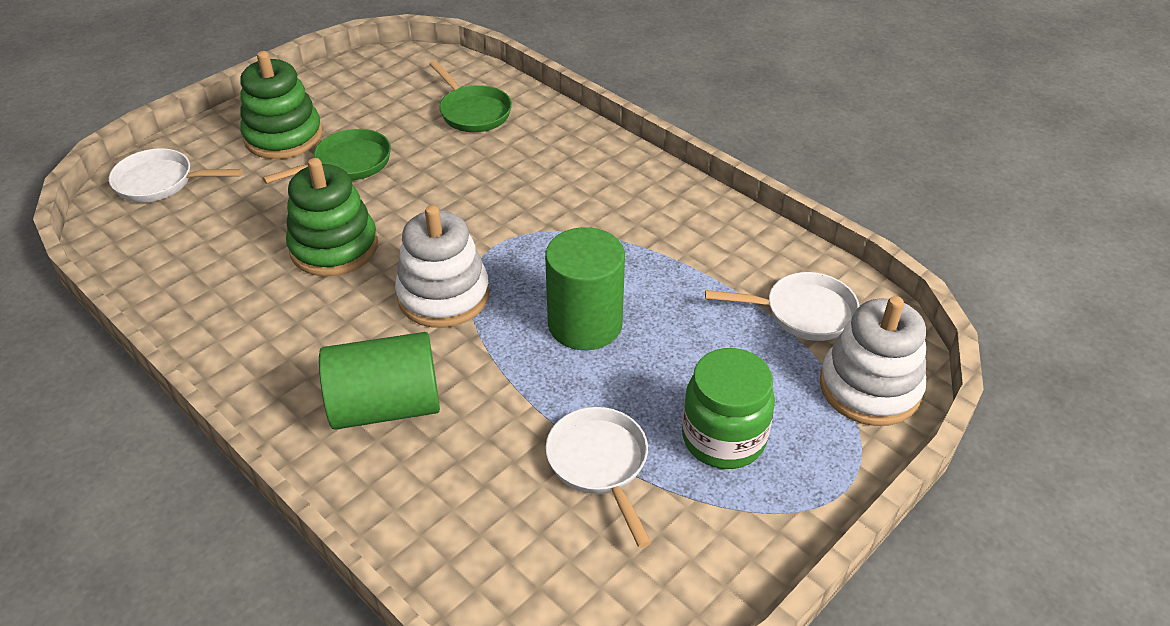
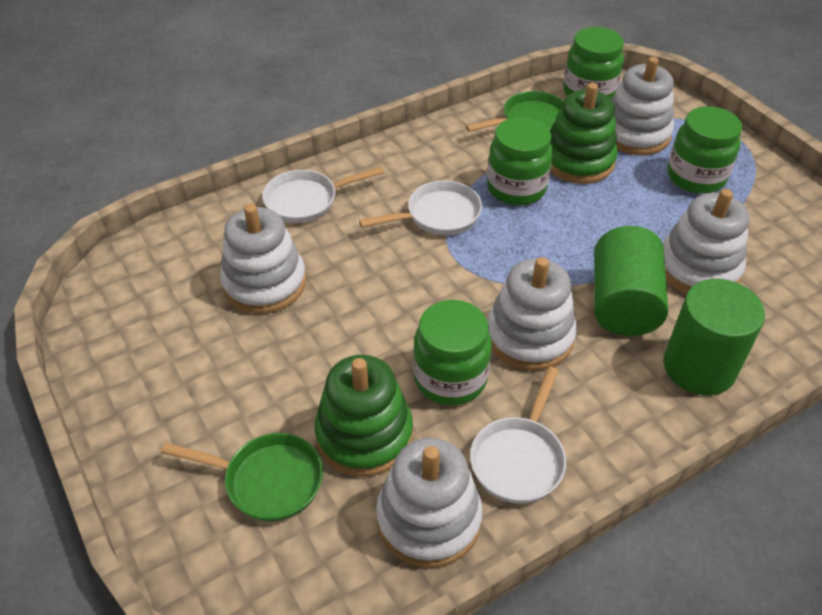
green jar: [682,348,775,469] = 1 -> [413,300,492,405] [487,117,553,205] [563,27,624,99] [667,106,742,194] = 4
white stacking toy: [395,205,490,328] [820,296,926,426] = 2 -> [220,204,306,314] [376,438,483,568] [487,257,577,370] [611,57,674,155] [662,189,749,294] = 5

